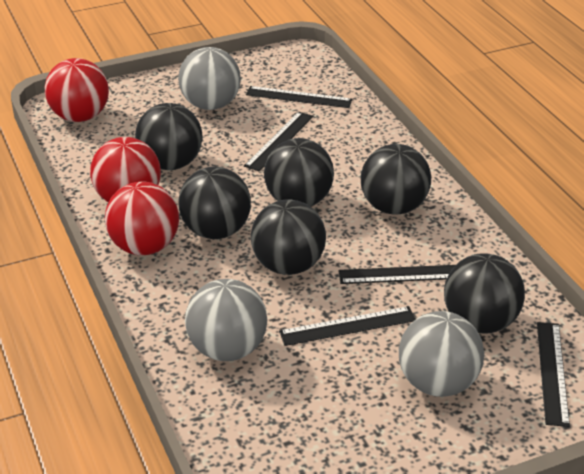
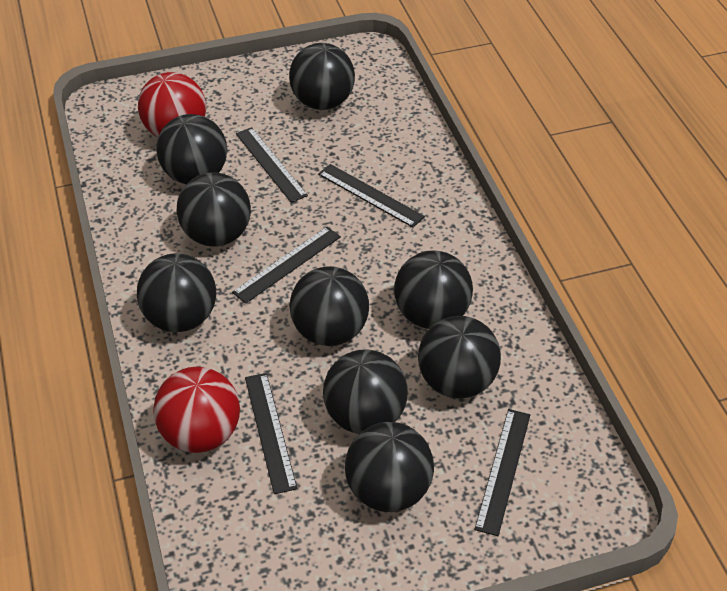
black ball: [135,103,203,170] [178,167,251,239] [251,199,326,275] [264,138,334,206] [361,144,431,215] [444,253,525,334] = 6 -> [137,253,216,332] [156,114,227,184] [176,173,251,247] [289,43,355,110] [289,266,369,346] [323,349,408,434] [345,422,434,512] [394,250,473,329] [418,316,501,398] = 9
grey ball: [178,47,241,110] [185,279,267,361] [399,311,484,397] = 3 -> none = 0
red ball: [45,58,109,122] [90,137,161,202] [105,182,179,255] = 3 -> [138,72,206,137] [153,367,240,453] = 2

